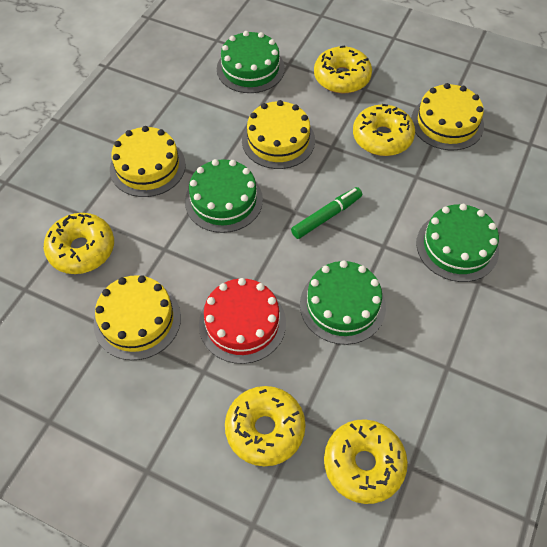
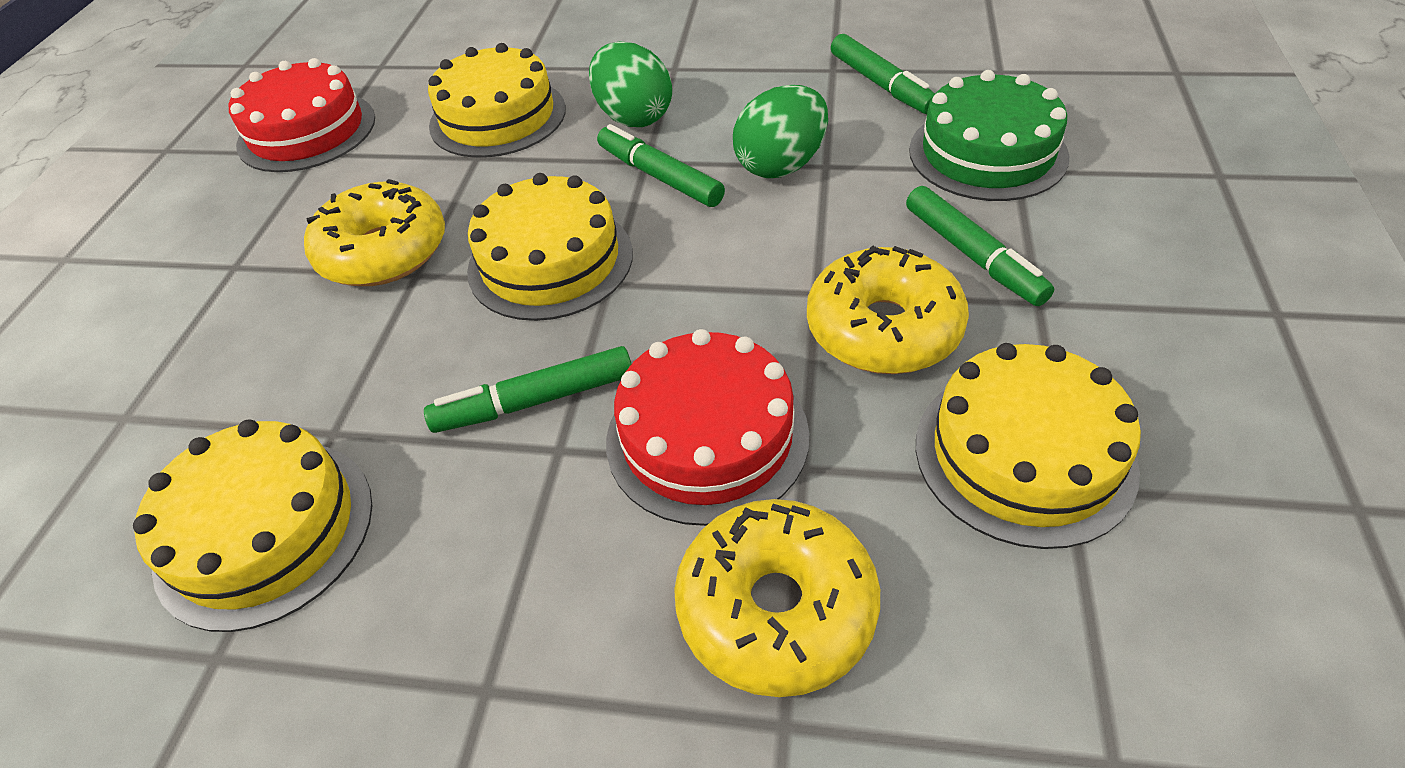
green cake: [185,159,263,233] [217,31,285,93] [300,260,386,345] [416,204,499,282] = 4 -> [909,70,1069,201] = 1
green egg: none = 0 -> [589,41,672,127] [733,85,828,178] = 2
green marker: [291,187,362,239] = 1 -> [424,346,631,433] [597,124,725,207] [831,34,935,114] [906,186,1054,306] = 4
red cake: [199,278,286,364] = 1 -> [229,58,375,172] [606,329,809,526] = 2
yellow donut: [44,213,114,274] [225,386,306,466] [314,45,372,93] [324,419,408,504] [353,104,415,156] = 5 -> [304,179,445,286] [674,499,880,697] [807,246,969,374] = 3

